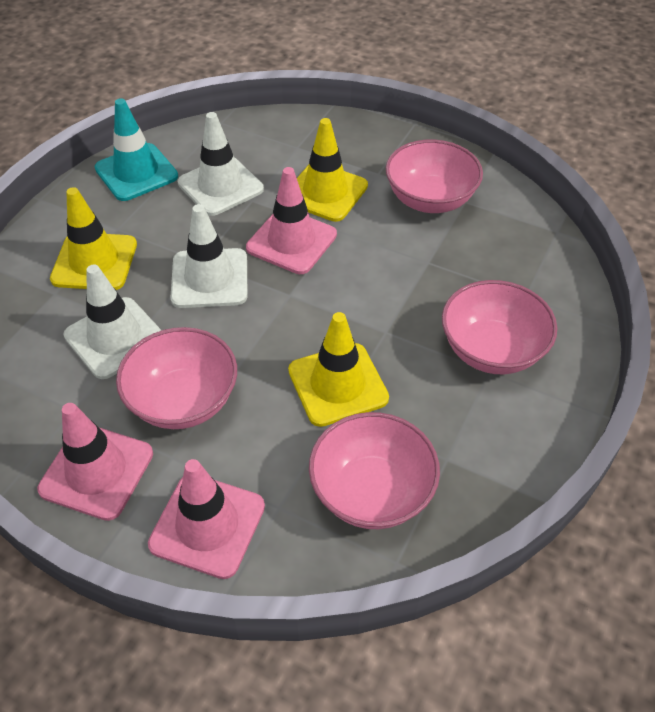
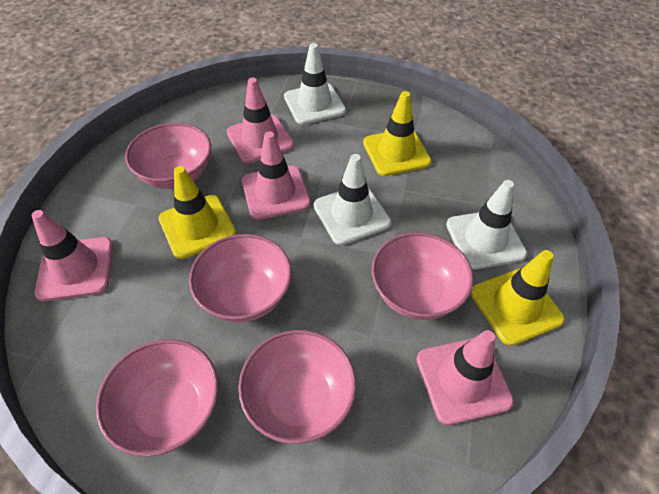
pink bowl: [116,327,237,429] [309,412,440,529] [386,140,483,213] [442,280,557,374] = 4 -> [96,339,218,457] [125,123,211,189] [189,234,292,322] [238,330,356,444] [371,232,474,320] = 5
pink traffic cone: [37,403,153,521] [148,459,265,579] [246,167,337,274] = 3 -> [31,210,113,301] [227,78,294,163] [242,131,311,220] [416,330,514,425] = 4
turquoise traffic cone: [95,98,178,201] = 1 -> none = 0

